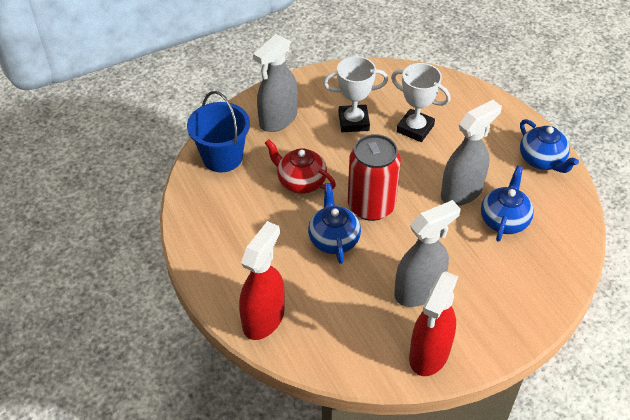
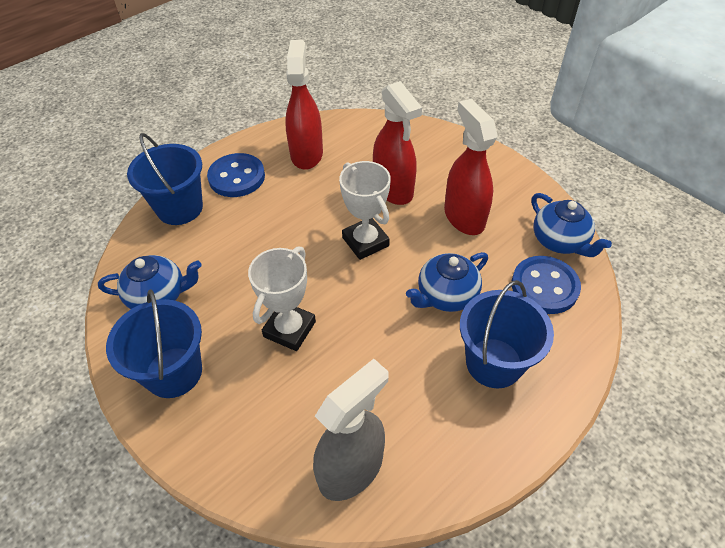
blue bucket: [187,91,250,172] = 1 -> [106,289,202,398] [127,133,203,225] [460,280,554,388] = 3
blue button: none = 0 -> [207,153,265,197] [512,256,581,314] = 2
grey spray bottle: [253,34,298,132] [394,200,461,307] [441,100,502,206] = 3 -> [313,359,388,501] = 1
red can: [348,134,401,221] = 1 -> none = 0
red spray bottle: [239,221,285,340] [409,271,458,376] = 2 -> [285,40,323,170] [373,81,422,205] [444,99,498,235] = 3
red teapot: [265,139,336,194] = 1 -> none = 0

